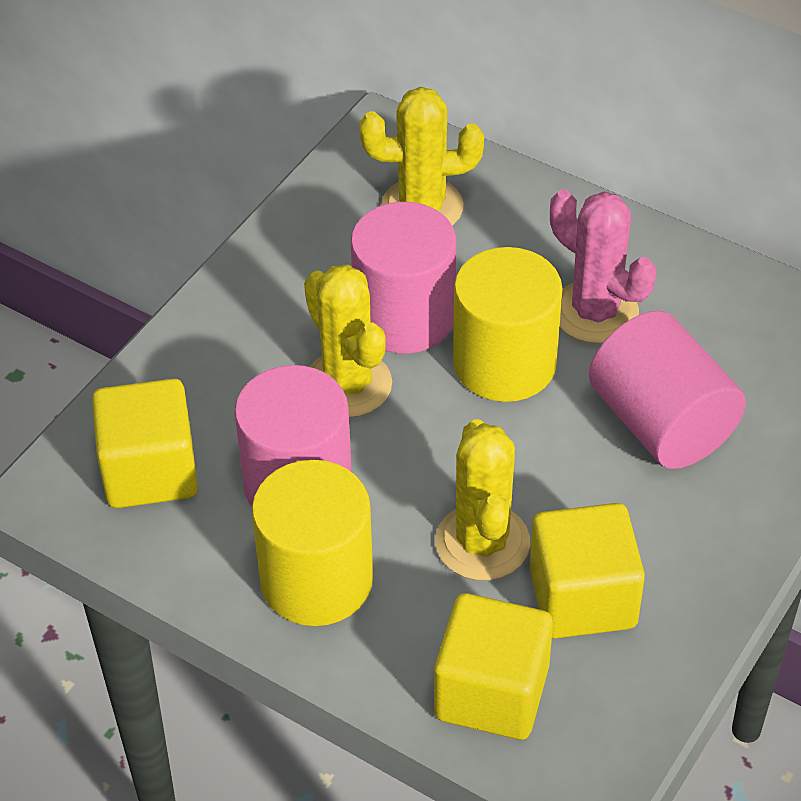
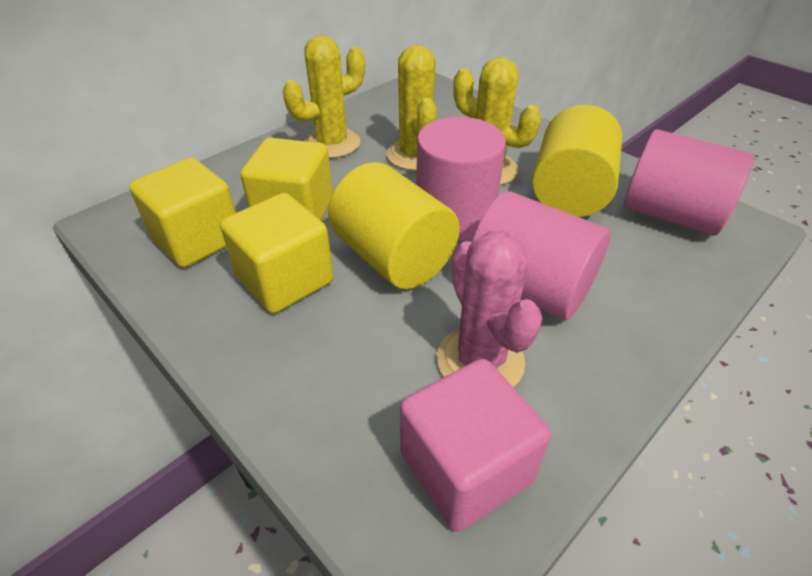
pink cube: none = 0 -> [400,359,551,532] = 1

